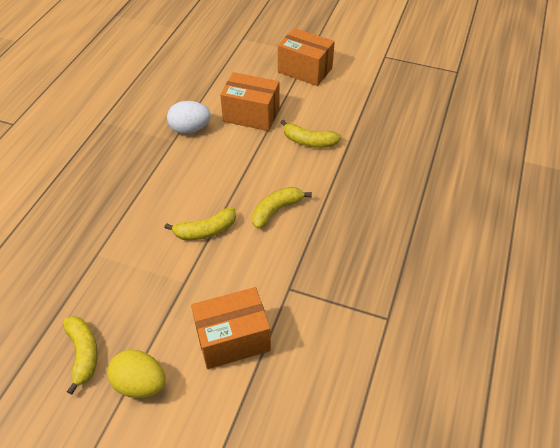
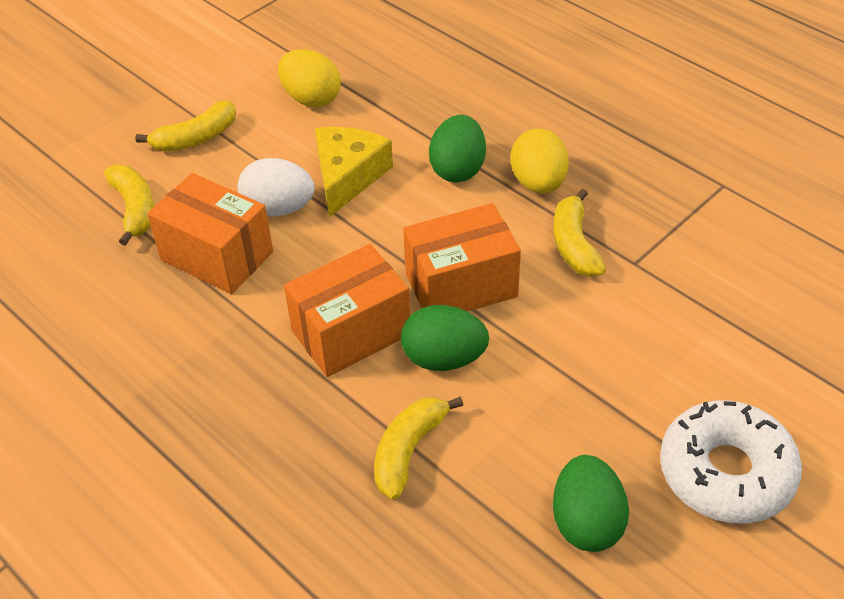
green egg: none = 0 -> [401,305,489,371] [429,115,486,182] [553,455,629,552] = 3
white donut: none = 0 -> [660,400,802,524] = 1
yellow cheese: none = 0 -> [315,127,393,217] = 1
yellow egg: [107,350,165,398] = 1 -> [278,49,341,107] [510,129,569,194] = 2

